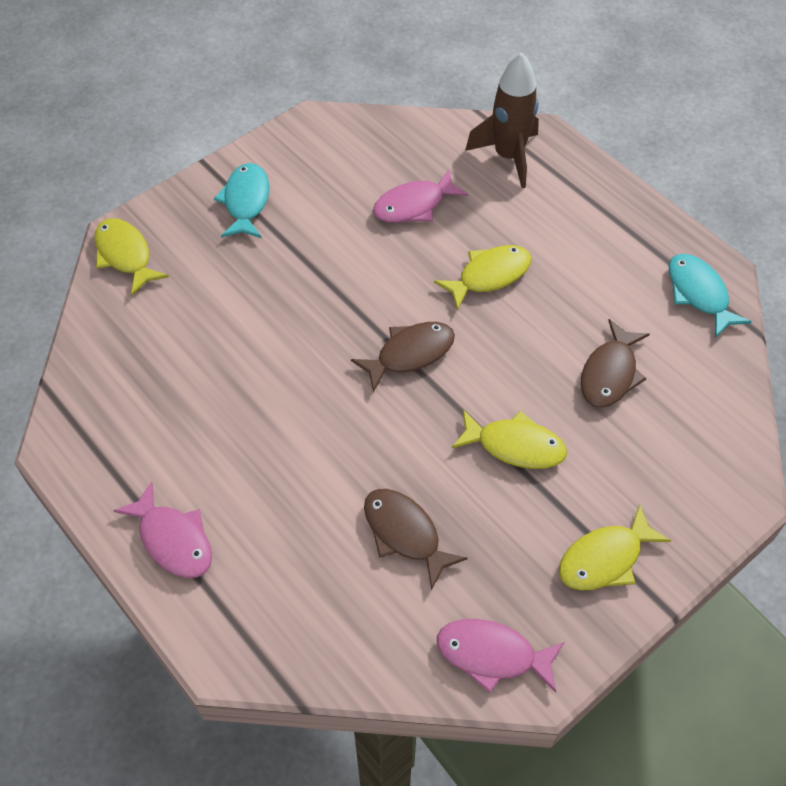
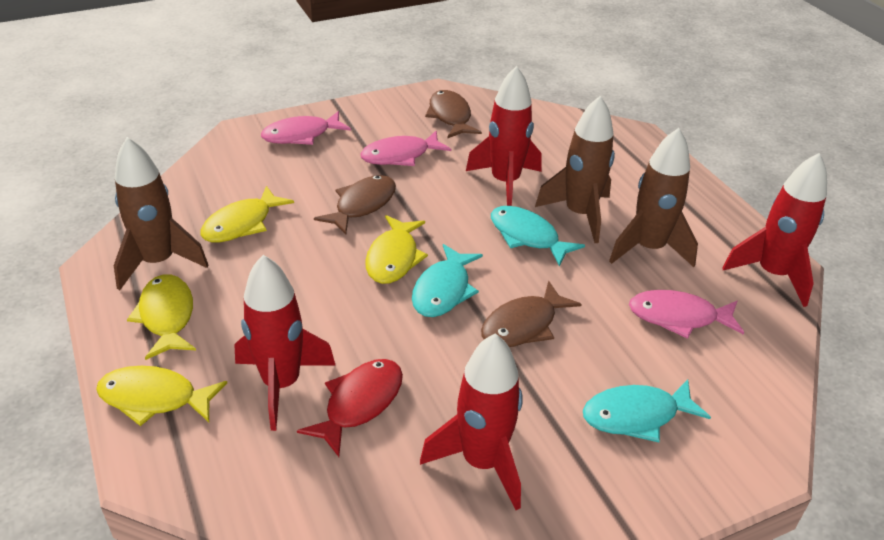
brown rocket: [465,53,539,188] = 1 -> [114,137,208,290] [535,96,615,243] [609,128,698,267] = 3
red fish: none = 0 -> [297,359,403,457] = 1
red rocket: none = 0 -> [234,255,335,431] [420,333,522,510] [466,66,542,206] [722,153,827,307] = 4
turquoise fish: [214,163,269,238] [669,254,752,338] = 2 -> [412,244,483,317] [491,206,585,266] [583,379,711,442] = 3

